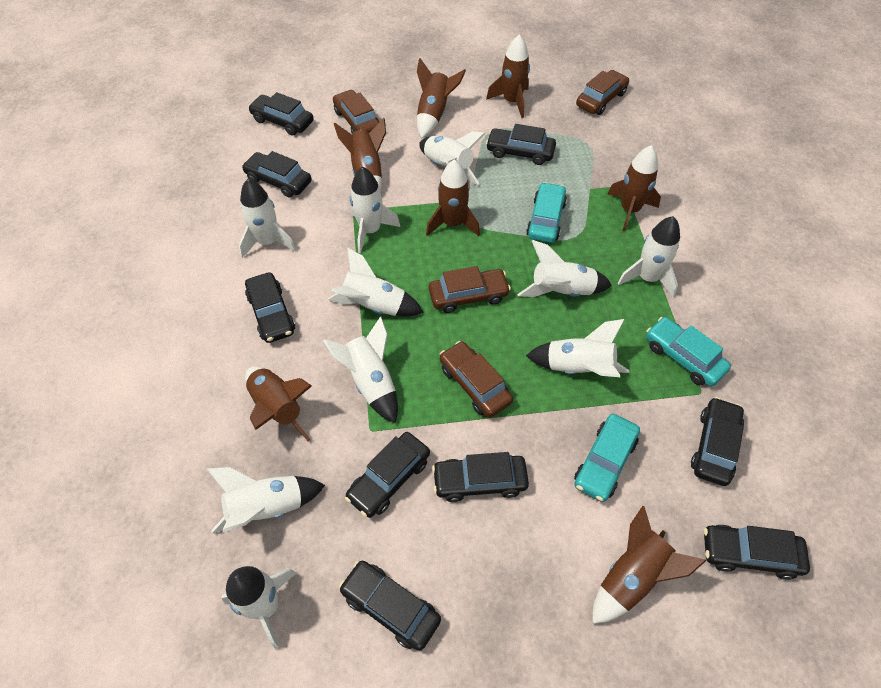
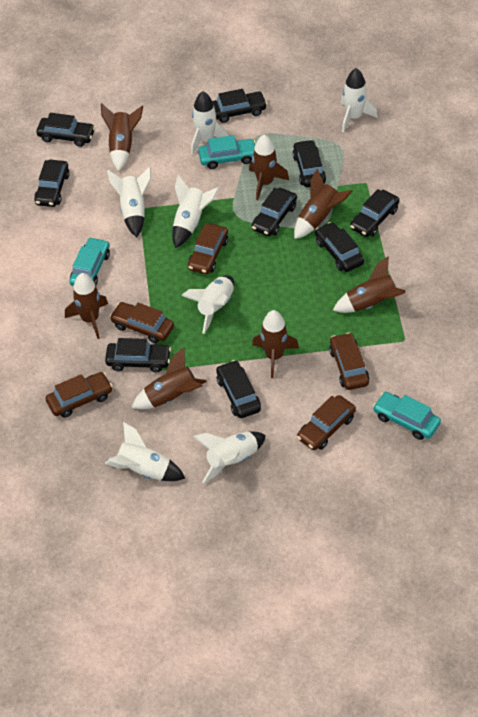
brown car: [333,90,379,133] [429,266,511,313] [440,341,513,418] [576,70,629,115] = 4 -> [46,372,113,418] [110,302,174,343] [188,223,228,274] [297,395,356,450] [329,332,369,390] = 5
white rocket: [207,467,325,533] [221,566,296,649] [239,179,296,258] [323,316,398,423] [328,247,424,316] [350,167,400,253] [419,131,486,185] [517,240,612,297] [526,319,630,377] [618,216,680,298] = 10 -> [105,422,185,481] [107,167,151,237] [172,175,219,248] [181,275,234,334] [191,91,229,155] [193,432,266,483] [341,68,377,132] = 7

